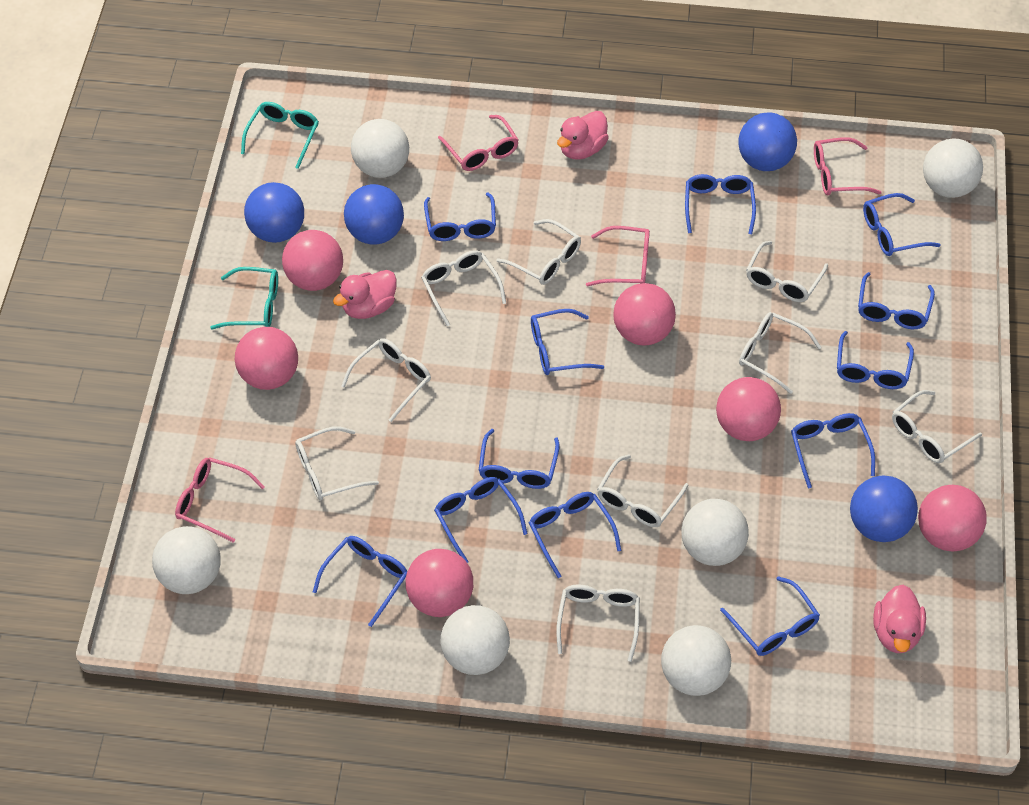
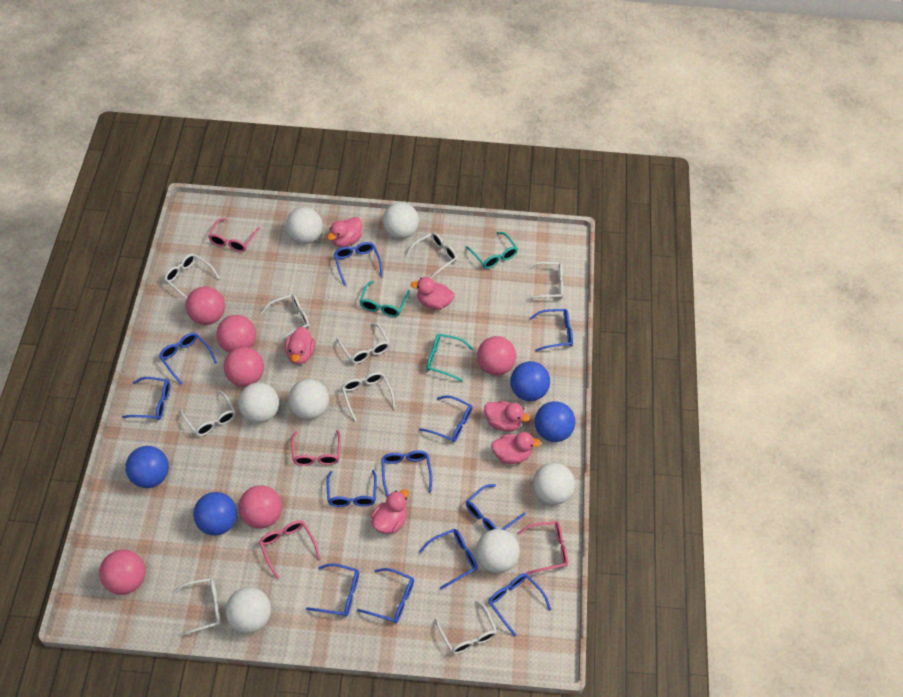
pink duck: [333,270,397,319] [557,111,609,160] [873,585,926,653] = 3 -> [285,327,315,365] [327,217,362,247] [371,489,409,534] [411,277,454,310] [484,401,530,431] [491,432,541,464] = 6
turquoise glasses: [210,267,278,329] [241,102,319,169] = 2 -> [359,281,410,317] [426,334,473,382] [465,232,518,269] = 3
white ball: [152,526,221,594] [351,119,409,178] [441,605,510,675] [661,625,731,696] [681,499,749,566] [923,138,983,198] = 6 -> [225,587,271,633] [238,382,279,423] [286,207,323,244] [288,379,329,420] [383,202,419,239] [476,529,520,573] [533,463,575,505] = 7

